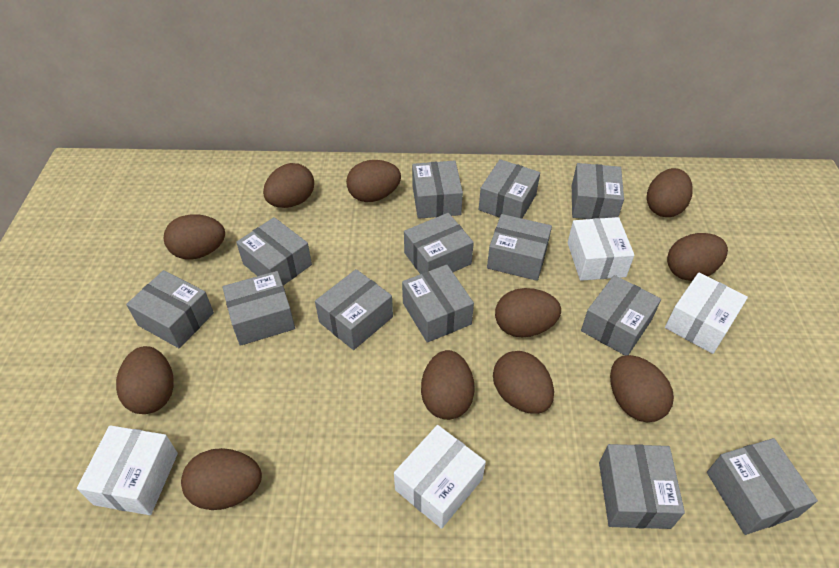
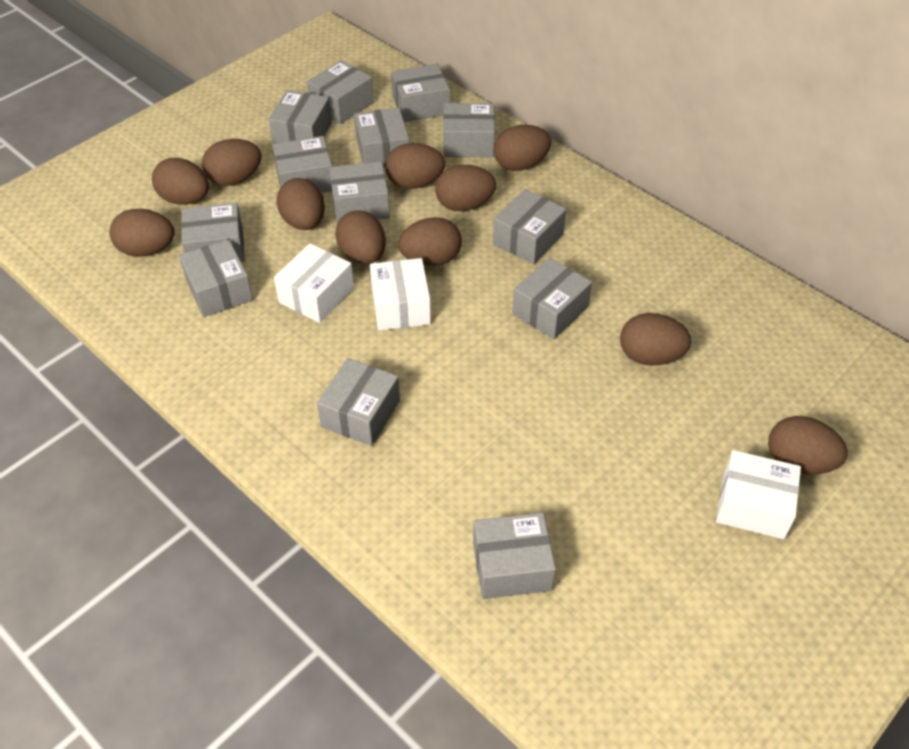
white box: [77,425,178,515] [394,425,486,529] [568,217,634,281] [665,273,748,354] = 4 -> [274,243,354,323] [370,258,431,331] [716,450,801,539] = 3

